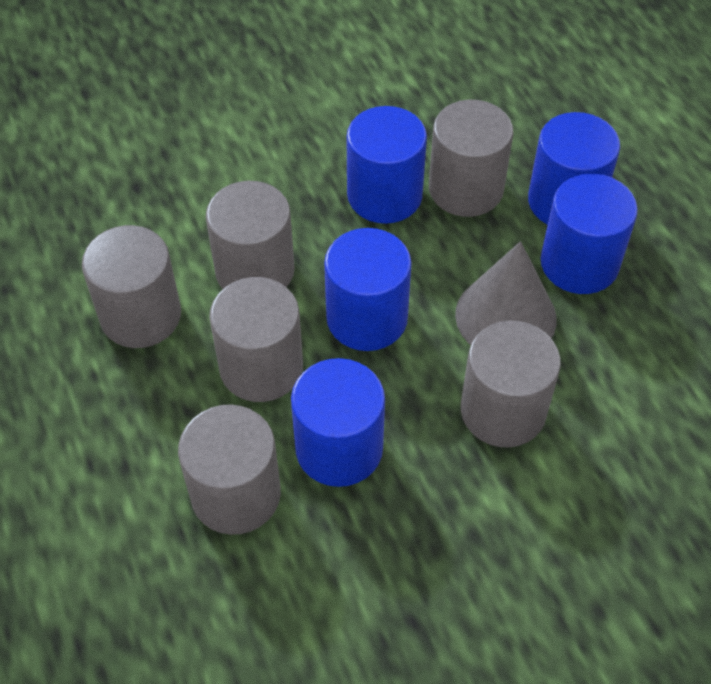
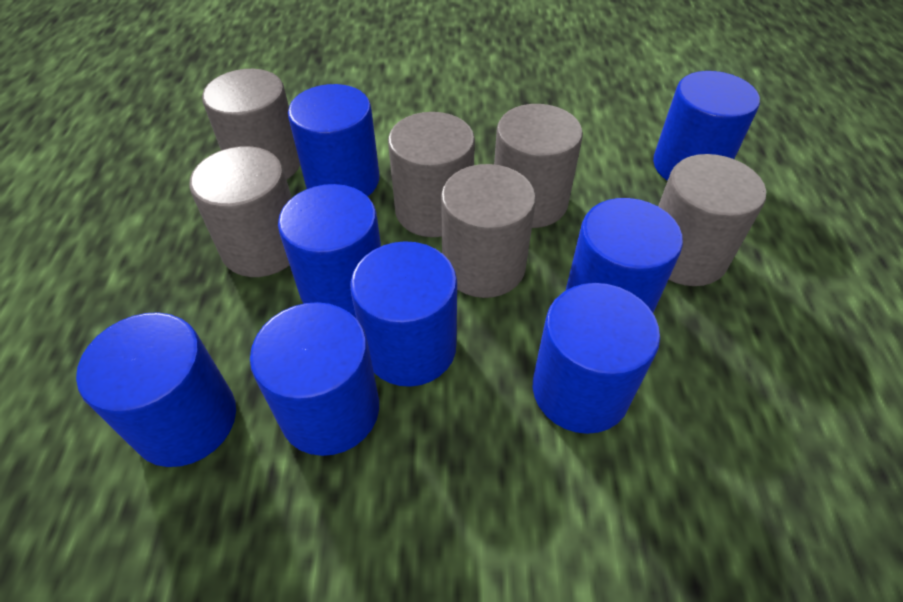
blue cylinder: [291,358,385,487] [324,228,412,351] [347,106,427,224] [528,112,620,225] [540,173,638,294] = 5 -> [76,312,236,467] [250,302,379,456] [278,184,381,318] [288,84,380,196] [350,241,457,387] [533,283,660,434] [566,198,683,313] [653,71,760,181] = 8
grey cone: [455,241,557,345] = 1 -> none = 0

